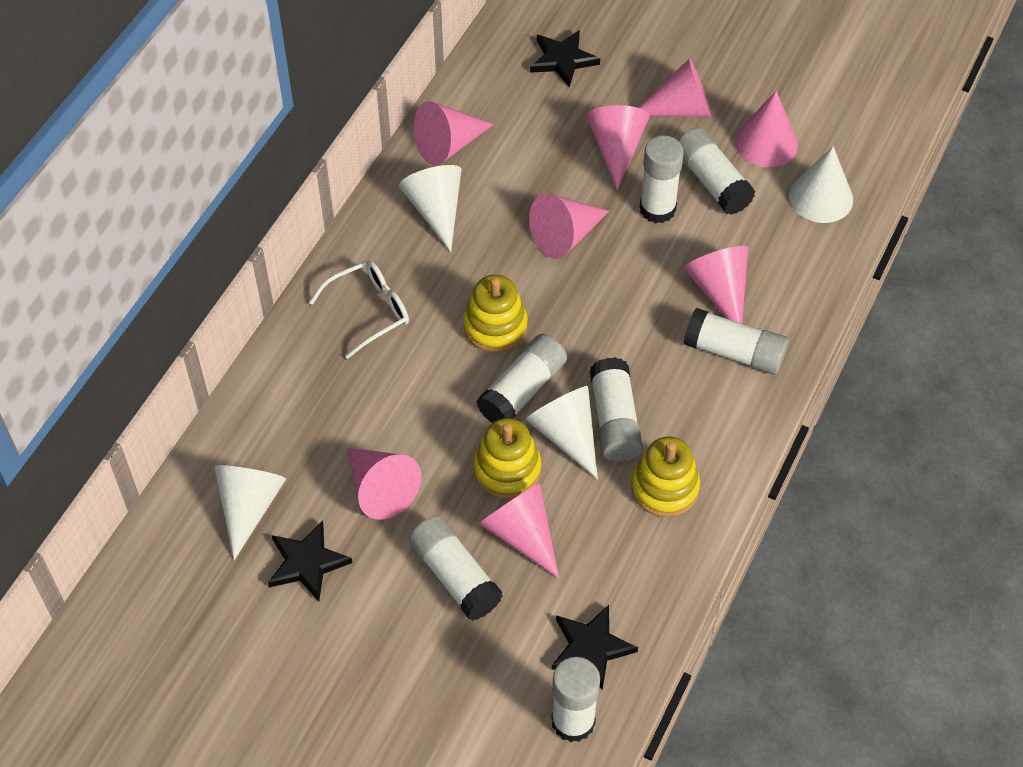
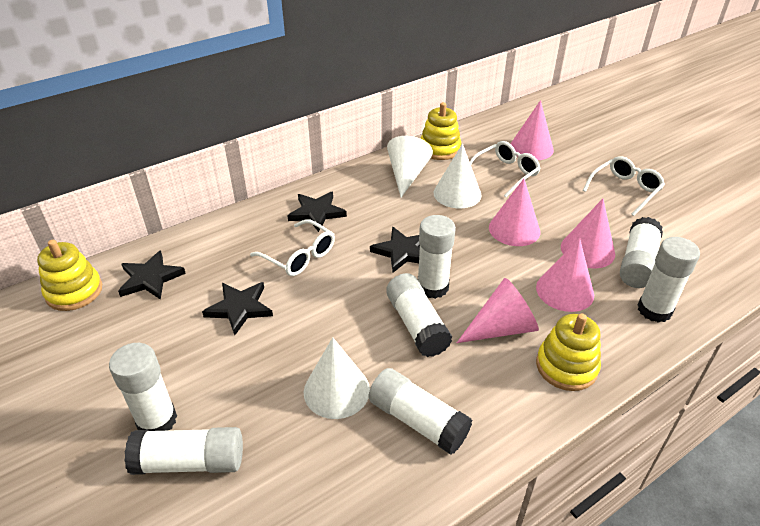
black star: [268,520,352,601] [530,30,600,87] [551,605,638,690] = 3 -> [118,250,186,300] [202,282,273,335] [287,192,347,232] [370,227,420,273] = 4
pink cone: [347,448,421,520] [414,101,494,165] [479,483,559,578] [529,193,609,259] [586,105,650,190] [638,58,712,118] [684,246,748,323] [735,91,798,167] = 8 -> [457,278,539,343] [489,178,540,246] [511,100,554,160] [536,238,594,312] [561,199,615,268] = 5
white cone: [214,465,286,560] [399,165,462,252] [526,386,598,479] [789,147,853,223] = 4 -> [304,337,370,419] [387,136,433,197] [434,144,481,208] = 3
white glasses: [309,260,409,359] = 1 -> [250,219,335,276] [470,141,541,197] [583,156,665,216] = 3

